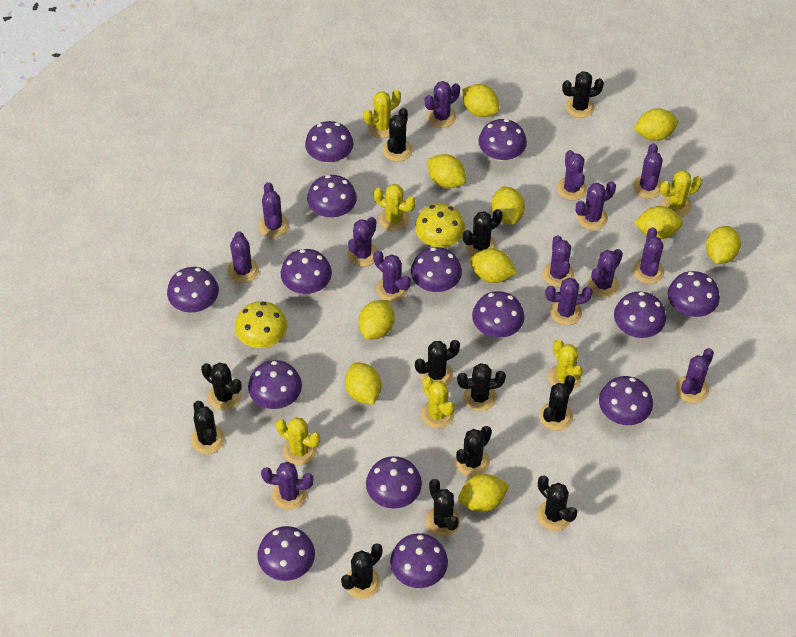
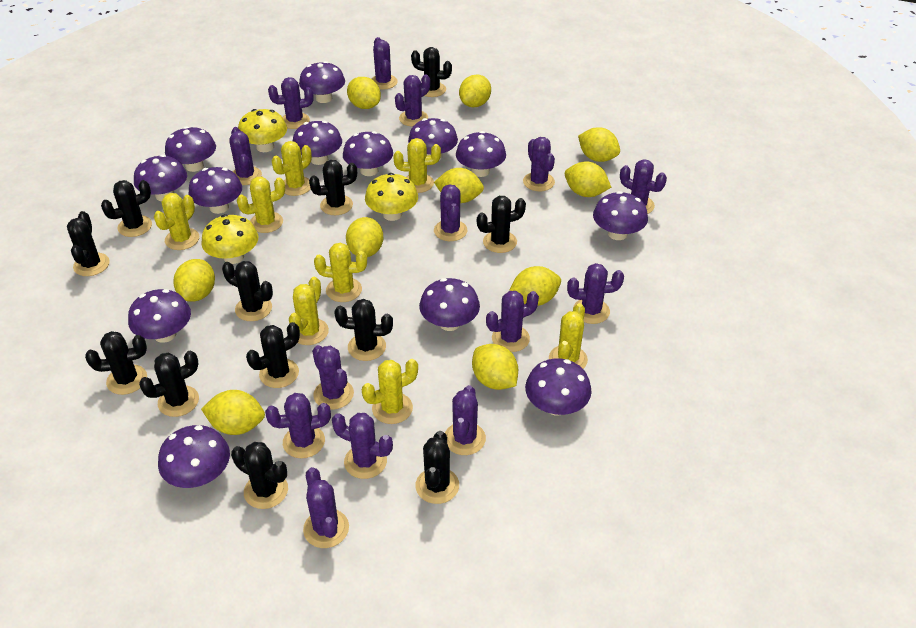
purple mushroom: [167,267,219,312] [248,360,302,409] [257,526,315,581] [281,249,332,294] [305,121,353,163] [307,175,357,218] [366,456,422,509] [390,533,448,588] [411,247,462,292] [472,291,525,338] [478,119,527,161] [599,376,653,425] [614,291,666,338] [668,271,720,317] = 14 -> [128,289,191,343] [134,155,187,201] [158,425,230,488] [165,126,216,172] [188,167,242,214] [293,121,342,165] [299,61,345,103] [343,131,393,176] [408,118,458,161] [419,278,480,331] [456,131,506,177] [525,358,592,416] [593,191,648,240] = 13
yellow cactus: [276,417,320,465] [363,90,401,138] [374,184,416,231] [421,377,455,429] [548,340,583,391] [660,170,702,217] = 6 -> [154,193,199,250] [237,177,285,233] [272,141,312,196] [289,277,329,345] [314,243,367,302] [362,359,418,424] [393,138,441,193] [549,303,588,369] = 8
yellow mushroom: [235,301,287,348] [415,204,465,247] = 2 -> [201,214,258,264] [238,109,287,152] [365,173,418,221] = 3

